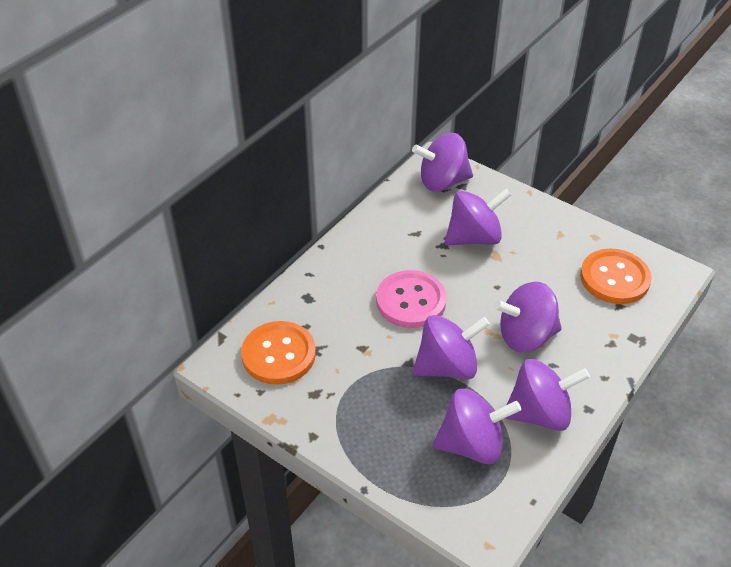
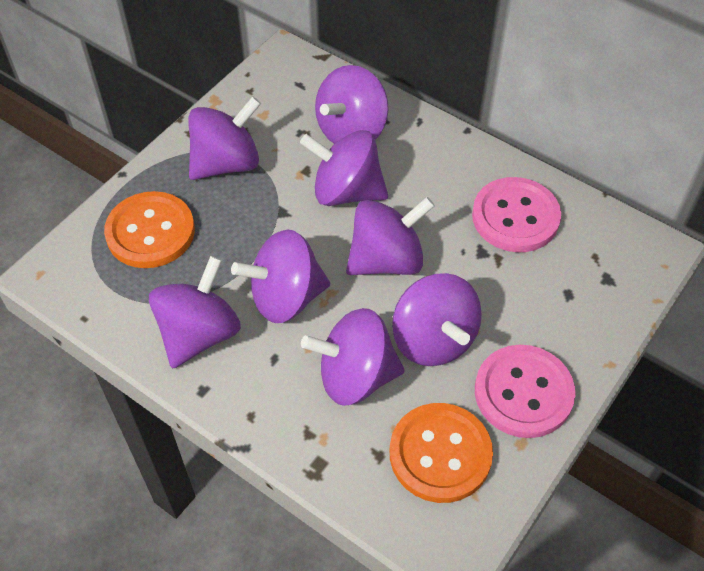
pink button: [376,270,447,328] = 1 -> [472,177,561,252] [475,345,575,438] = 2
purple spinning top: [412,133,473,192] [413,315,490,380] [433,388,521,464] [445,189,511,246] [494,282,562,353] [505,359,590,431] = 6 -> [149,256,241,369] [188,96,261,180] [231,229,330,323] [300,130,388,206] [301,308,404,406] [315,65,389,144] [346,197,435,275] [392,273,482,366] = 8

